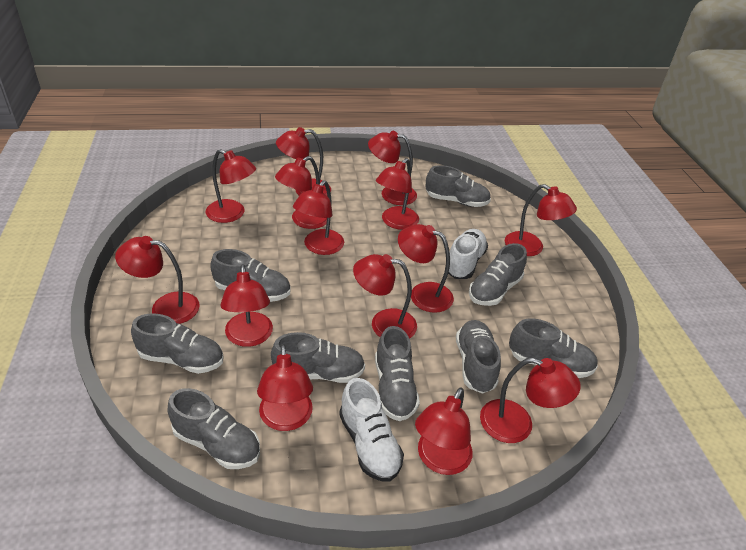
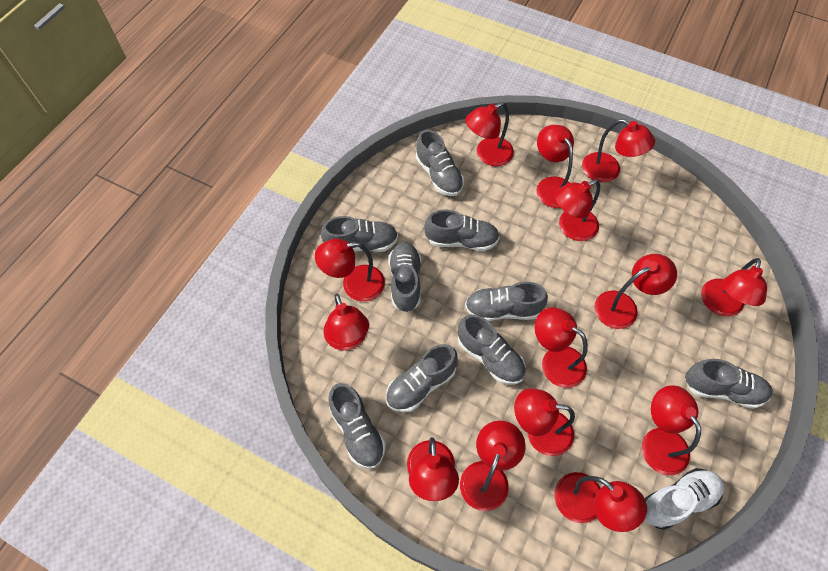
white shoe: [339,378,404,482] [445,229,488,279] = 2 -> [645,468,724,530] = 1

